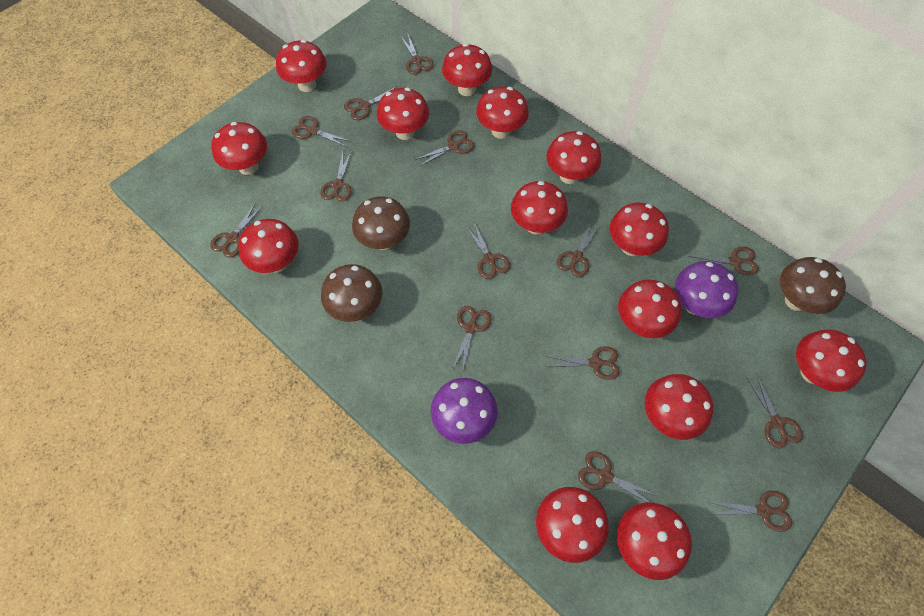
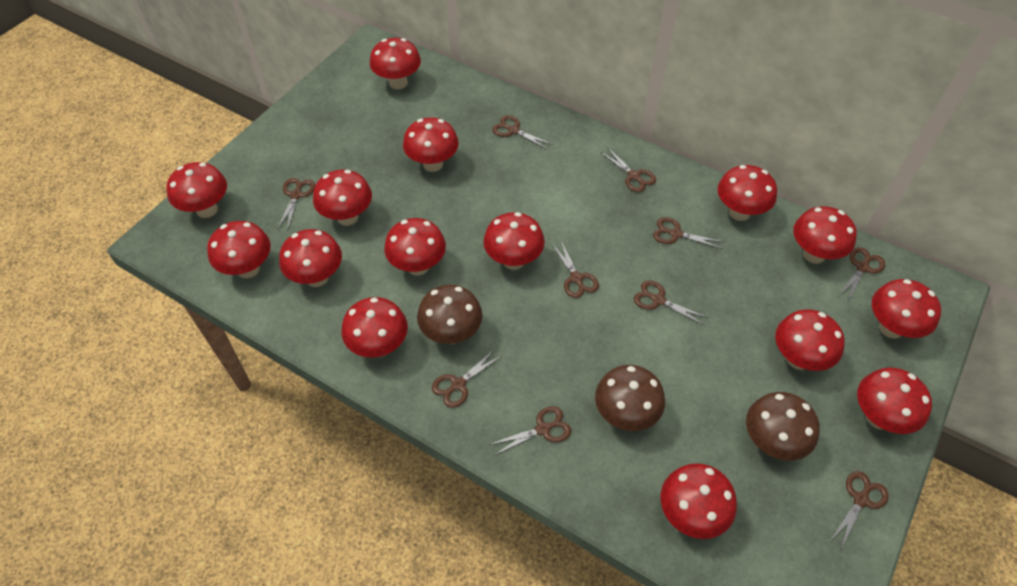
brown scissors: [210,204,263,257] [292,116,350,147] [320,151,352,202] [344,87,396,120] [401,35,434,74] [415,130,475,166] [452,306,492,373] [465,222,510,279] [545,346,620,380] [557,222,599,277] [578,451,658,503] [688,247,759,276] [709,490,792,532] [746,373,803,448] = 14 -> [278,178,315,231] [432,349,503,408] [489,406,571,455] [492,115,553,149] [551,241,599,298] [601,147,656,192] [634,280,708,325] [653,217,724,249] [831,471,889,549] [838,247,885,301] = 10
purple mushroom: [431,378,498,444] [675,261,738,318] = 2 -> none = 0
red mushroom: [211,122,267,175] [238,219,299,273] [276,40,327,92] [377,88,429,140] [442,44,492,96] [476,86,529,139] [511,181,568,235] [536,487,609,563] [546,131,601,184] [610,202,669,256] [617,502,692,580] [618,280,681,338] [645,374,713,440] [796,330,866,392] = 14 -> [166,162,227,218] [207,221,271,278] [279,229,342,287] [313,170,372,226] [341,297,408,358] [370,38,421,89] [384,218,446,276] [403,117,459,172] [483,212,545,270] [661,463,737,539] [717,165,777,221] [775,309,845,371] [793,206,857,264] [857,368,932,434] [872,279,941,338] = 15

